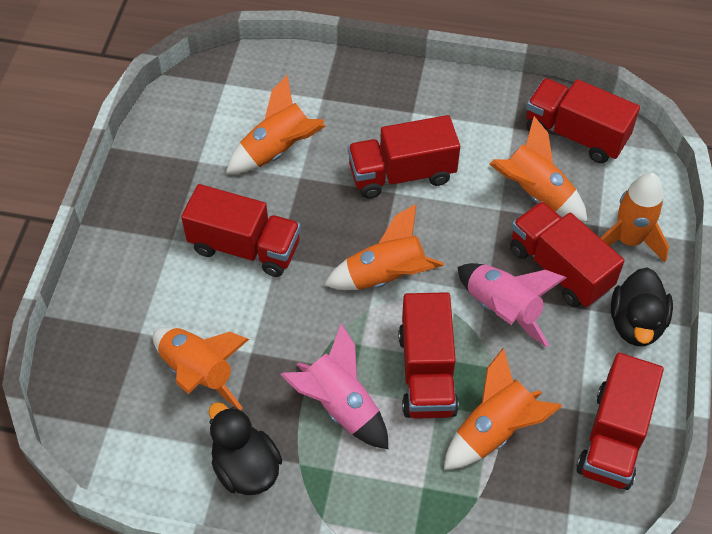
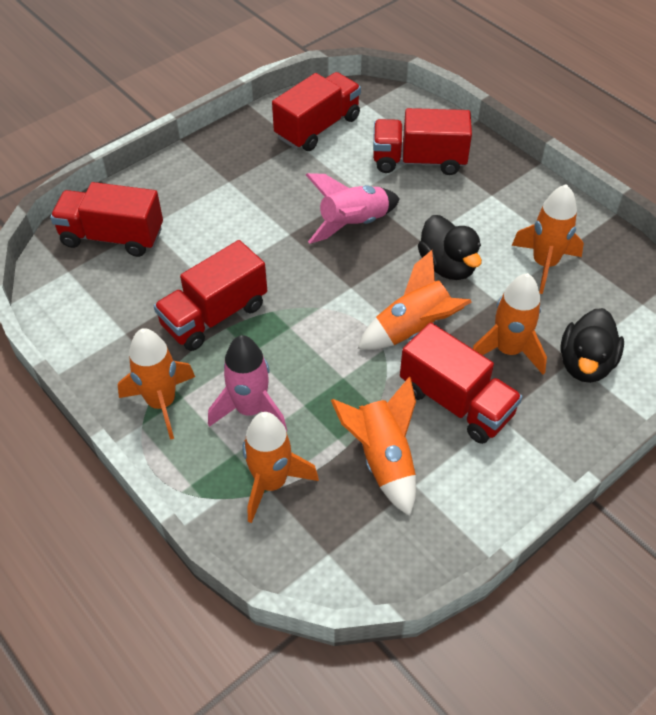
red truck: [181,184,301,277] [348,115,460,199] [398,292,459,419] [510,201,625,307] [526,78,640,163] [576,353,664,490] = 6 -> [50,182,163,257] [154,240,267,351] [272,72,361,151] [373,108,472,175] [400,323,522,444] = 5

